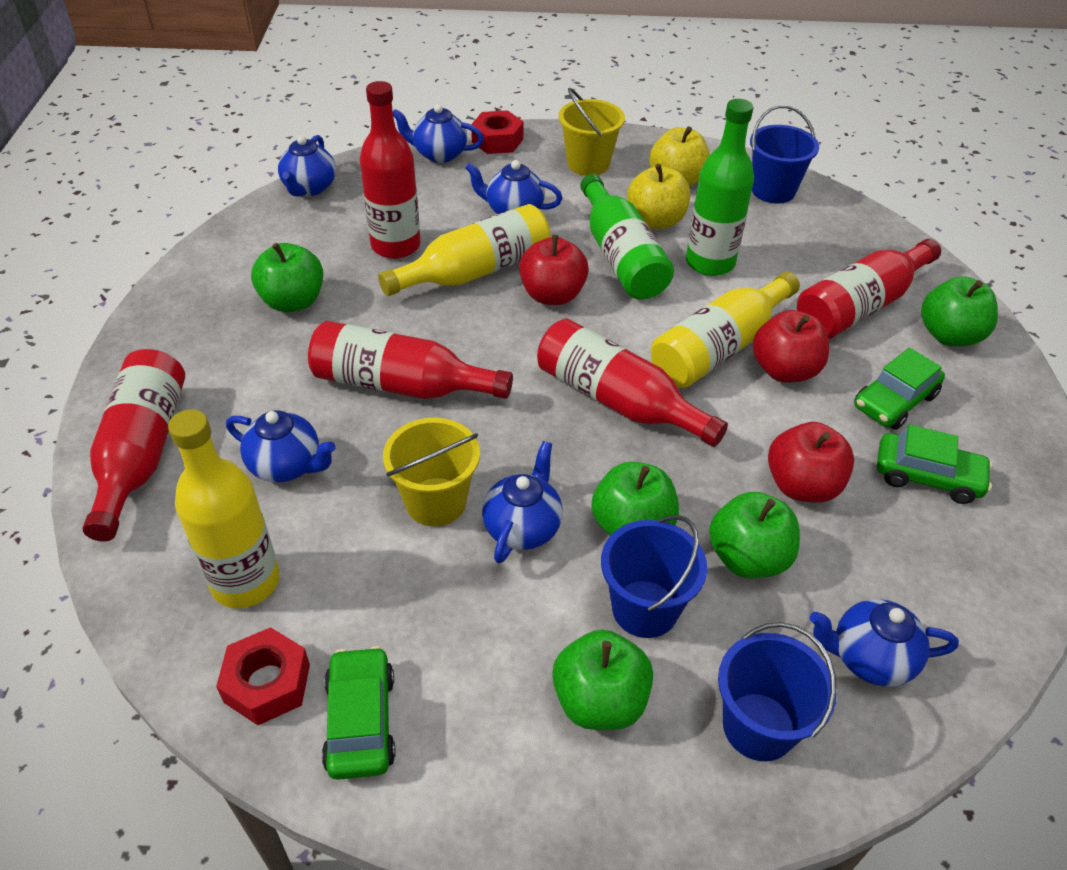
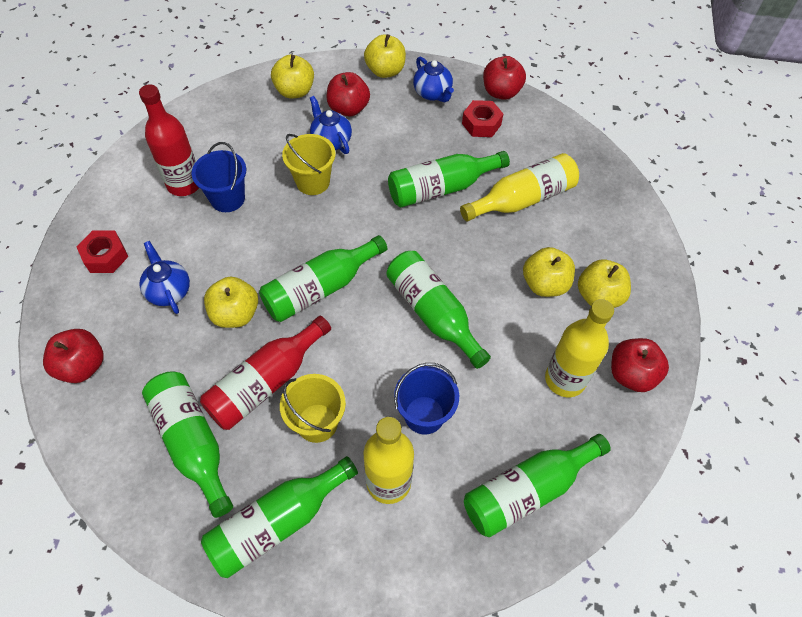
blue bucket: [601,515,707,638] [718,622,837,761] [750,105,819,203] = 3 -> [192,142,246,212] [394,363,459,435] = 2
blue teapot: [226,410,336,483] [278,135,336,197] [393,104,484,163] [465,160,562,214] [482,441,563,563] [810,599,959,687] = 6 -> [139,241,190,314] [310,96,352,154] [413,56,454,102] = 3
green apple: [251,243,323,312] [552,630,653,730] [592,462,679,536] [709,492,800,578] [921,276,998,346] = 5 -> none = 0
green bottle: [580,174,674,299] [686,99,754,276] = 2 -> [142,372,233,518] [201,456,358,578] [259,235,387,322] [386,251,491,369] [388,151,510,207] [464,434,611,537] = 6
green car: [322,646,396,780] [854,348,945,430] [877,424,993,504] = 3 -> none = 0
red apple: [519,235,589,305] [753,310,829,383] [768,422,854,503] = 3 -> [43,329,104,383] [326,72,370,116] [483,56,526,100] [611,338,669,392] = 4
red bottle: [83,349,185,541] [308,321,513,399] [360,81,421,259] [537,318,728,447] [797,239,941,339] = 5 -> [139,85,199,196] [200,316,331,430] = 2
yellow apple: [627,164,690,229] [649,126,710,186] = 2 -> [204,277,258,328] [271,55,314,98] [364,34,406,78] [523,247,575,297] [578,260,631,308] = 5

